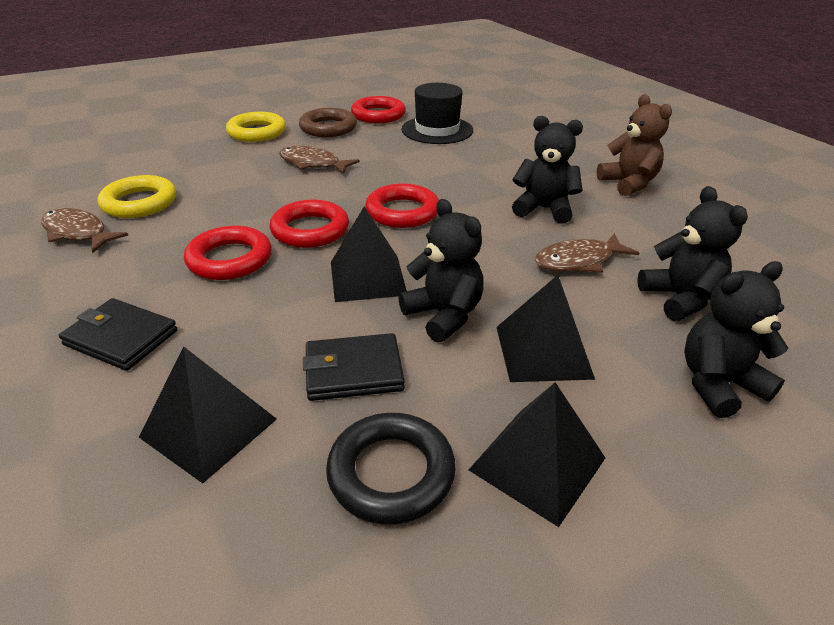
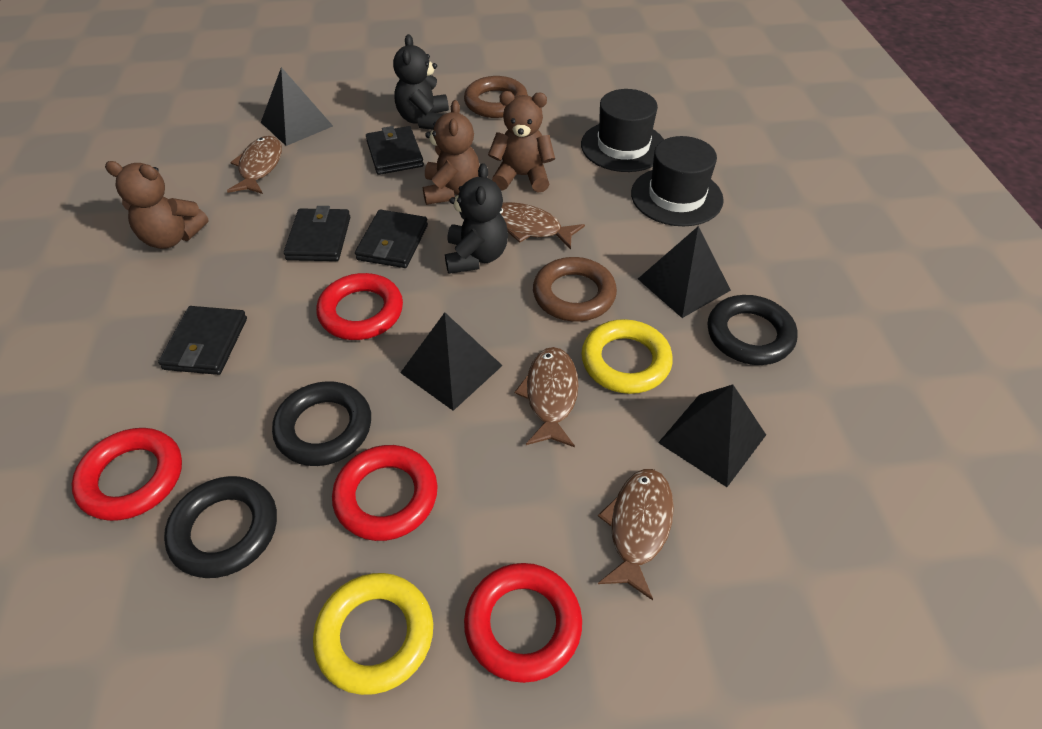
black hat: [401,83,473,144] = 1 -> [581,89,664,172] [631,136,724,226] = 2
black ring: [326,413,456,525] = 1 -> [164,476,277,578] [272,381,371,466] [708,295,797,365] = 3
black teddy bear: [398,199,484,343] [512,116,583,224] [637,186,748,321] [684,261,788,418] = 4 -> [393,34,449,130] [445,163,508,274] = 2
black wallet: [59,298,177,371] [303,333,405,401] = 2 -> [158,306,247,375] [284,206,350,261] [355,210,428,268] [366,126,424,175] = 4
brown fish: [41,208,128,253] [279,146,360,174] [535,234,639,273] = 3 -> [227,136,282,194] [500,202,585,249] [514,347,578,447] [598,469,674,600] = 4
brown ring: [299,108,357,137] = 1 -> [464,76,528,118] [533,257,617,322] = 2
brown teddy bear: [596,94,672,196] = 1 -> [105,161,209,249] [423,100,480,205] [488,91,555,192] = 3

